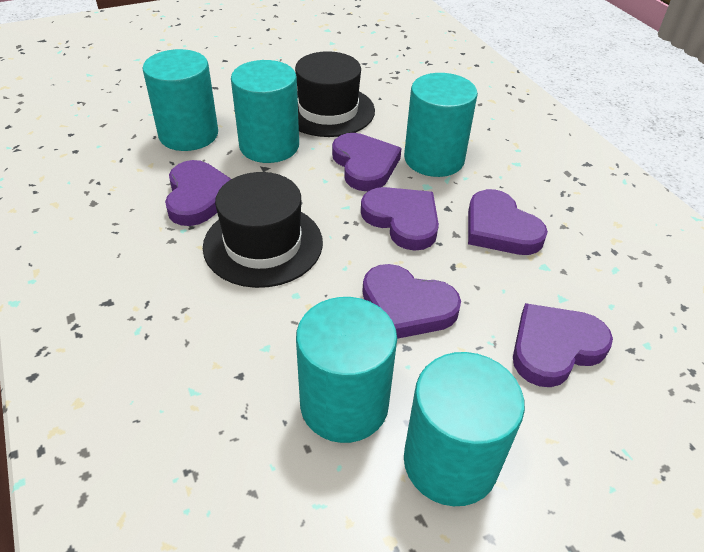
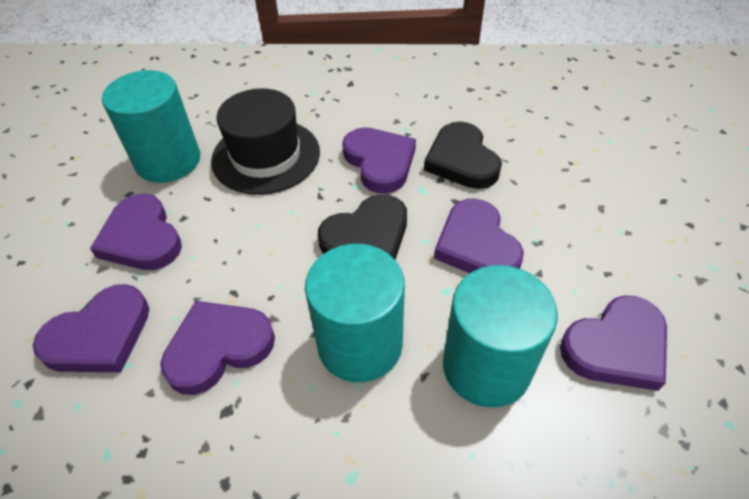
black hat: [203,172,323,288] [295,51,375,137] = 2 -> [211,88,320,195] = 1
black heart: none = 0 -> [318,195,407,260] [424,122,502,189] = 2
turquoise cylinder: [143,49,218,151] [231,60,299,163] [296,297,397,443] [404,73,478,177] [404,352,525,506] = 5 -> [102,70,200,183] [305,244,405,382] [443,265,558,408] = 3

